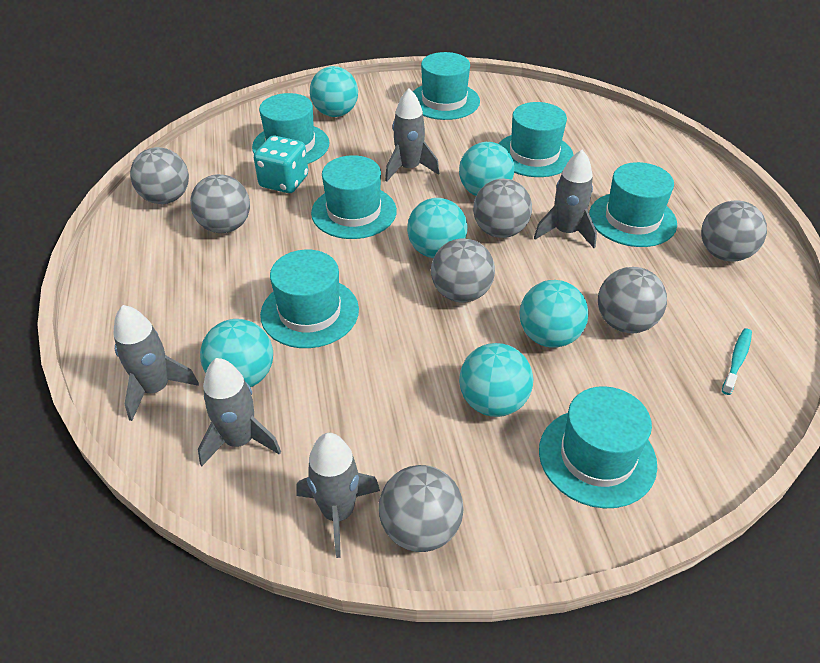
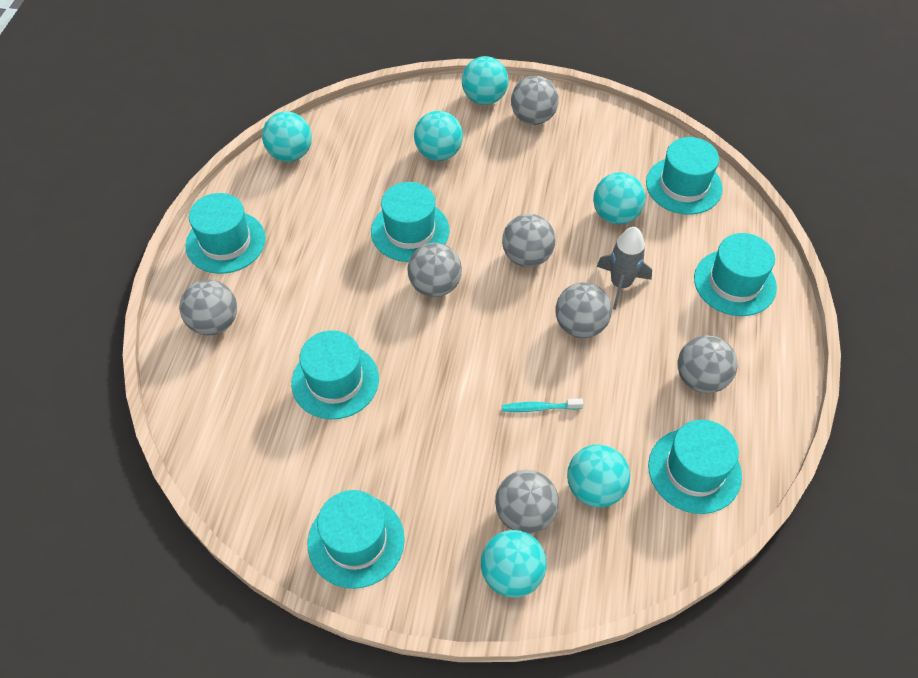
grey rocket: [113,305,199,421] [198,358,281,466] [296,433,380,558] [385,88,439,182] [534,150,597,248] = 5 -> [596,227,652,310] = 1
turquoise dice: [254,136,308,193] = 1 -> none = 0

